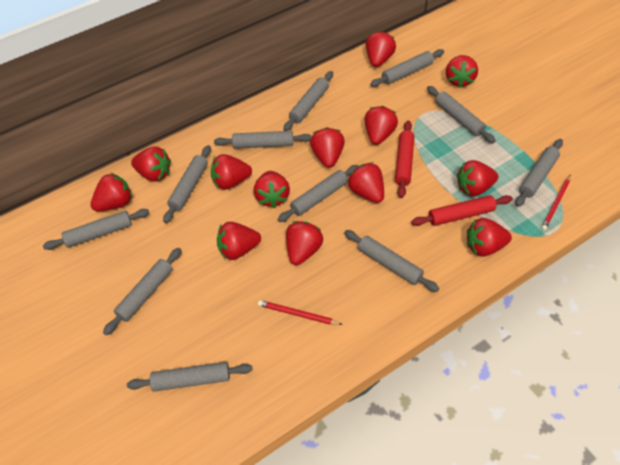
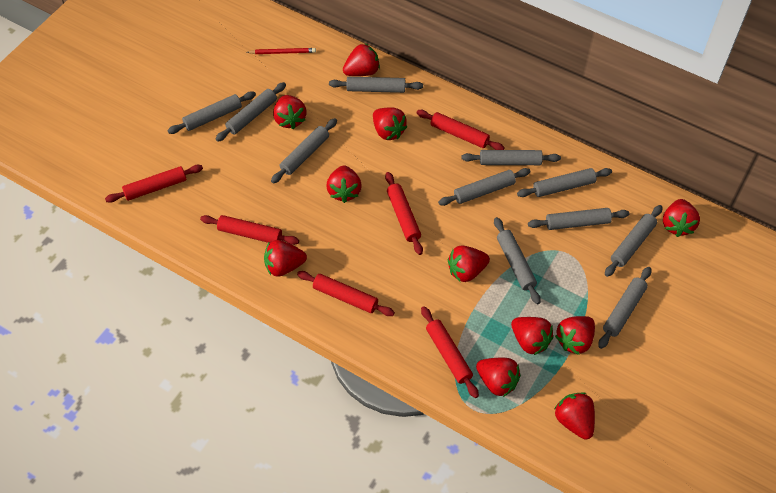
red pencil: [258,300,343,325] [541,175,571,231] = 2 -> [247,48,316,54] = 1
red rolling pin: [395,121,415,198] [411,195,513,226] = 2 -> [105,165,203,203] [200,215,299,245] [297,271,395,316] [385,172,423,255] [416,110,505,150] [421,306,479,398] = 6
red strawberry: [90,173,132,211] [131,147,171,182] [211,154,252,190] [217,222,261,260] [254,171,290,208] [286,221,323,265] [310,127,345,168] [347,162,384,203] [365,106,398,145] [366,31,396,67] [446,55,478,88] [457,160,498,197] [467,218,512,257] = 13 -> [264,240,307,277] [273,95,307,129] [326,165,362,203] [343,44,380,76] [373,107,407,140] [448,245,490,282] [476,358,521,397] [511,317,554,355] [554,392,595,439] [555,316,595,355] [663,199,700,237] = 11

